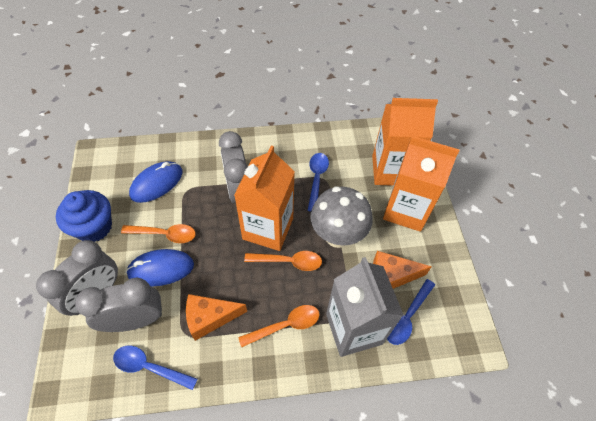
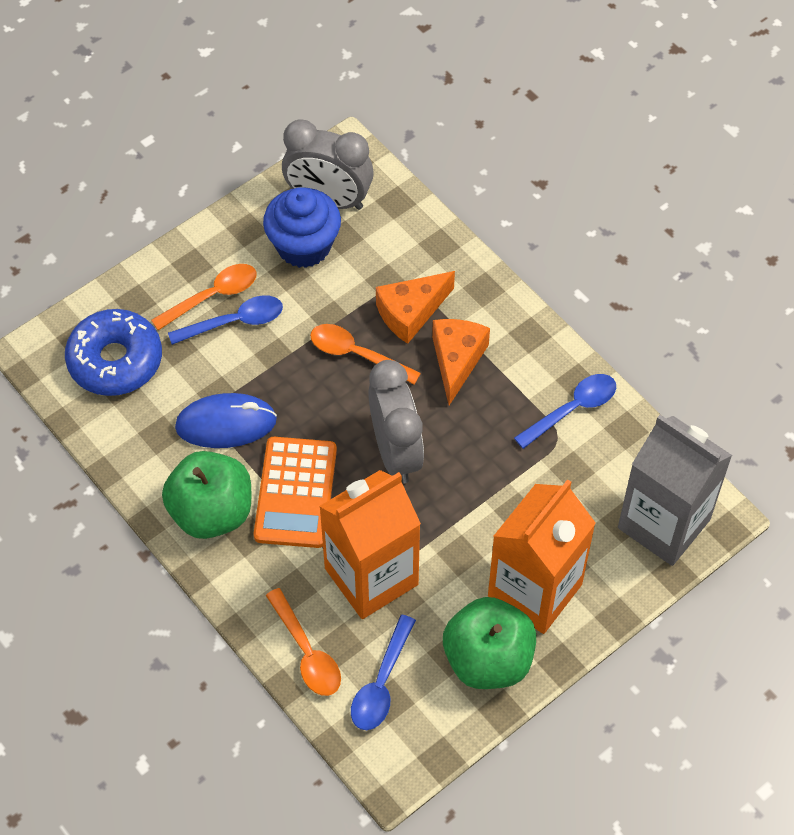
blue donut: none = 0 -> [65,309,162,396] = 1
blue mouse: [126,249,194,287] [129,161,182,203] = 2 -> [175,393,277,448] = 1
green apple: none = 0 -> [162,451,251,539] [443,597,536,689] = 2
grey clock: [36,240,118,316] [75,277,162,332] [219,131,248,203] = 3 -> [282,119,374,210] [368,360,424,483] = 2
grey mushroom: [310,186,372,248] = 1 -> none = 0
orange calculator: none = 0 -> [254,437,337,548] = 1
orange carton: [234,145,295,251] [372,98,438,186] [383,136,460,232] = 3 -> [319,470,421,619] [488,479,596,634] = 2

